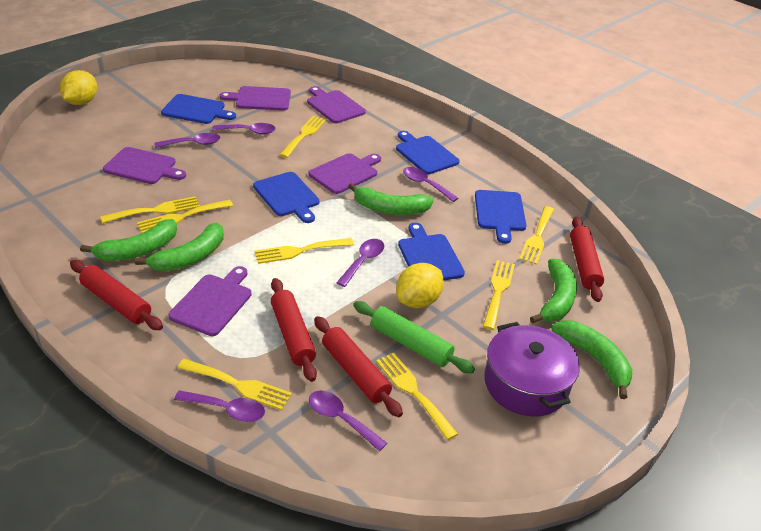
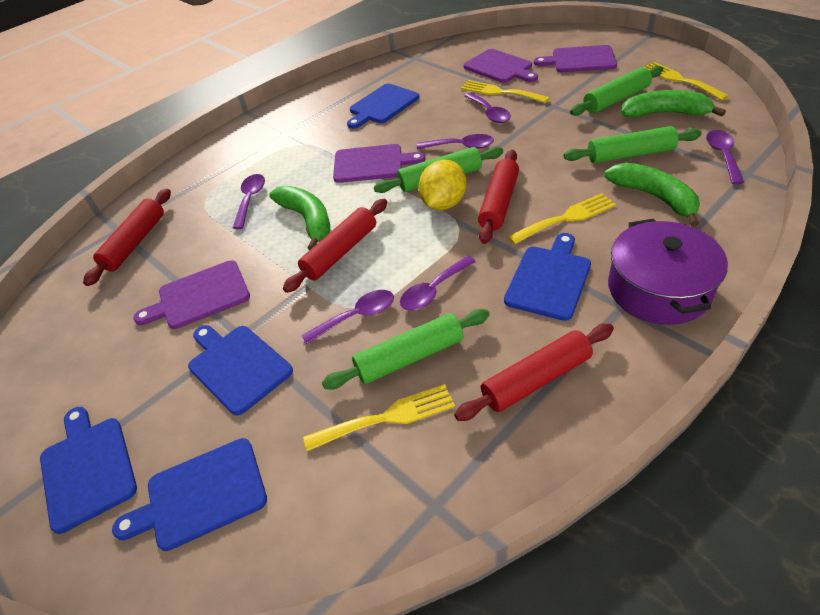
green banana: [80,219,177,261] [135,223,223,271] [348,183,434,215] [530,259,577,323] [552,320,632,399] = 5 -> [269,186,330,250] [604,163,700,227] [621,90,726,118] = 3
green rolling pin: [353,301,475,373] = 1 -> [322,309,489,390] [374,147,503,193] [564,126,702,163] [570,66,663,116] = 4
purple cutting board: [103,147,186,184] [168,266,252,336] [220,86,291,111] [307,86,366,123] [308,153,381,194] = 5 -> [133,260,250,329] [333,144,425,183] [464,49,538,83] [534,45,617,72] = 4
yellow fork: [100,196,200,223] [137,200,233,233] [178,359,292,410] [255,238,354,264] [280,116,326,158] [376,353,458,440] [483,260,515,330] [519,206,554,265] = 8 -> [303,384,455,451] [461,80,550,103] [507,193,616,244] [645,62,729,100] = 4
yellow lemon: [60,70,97,105] [396,263,444,308] = 2 -> [419,160,467,210] = 1

